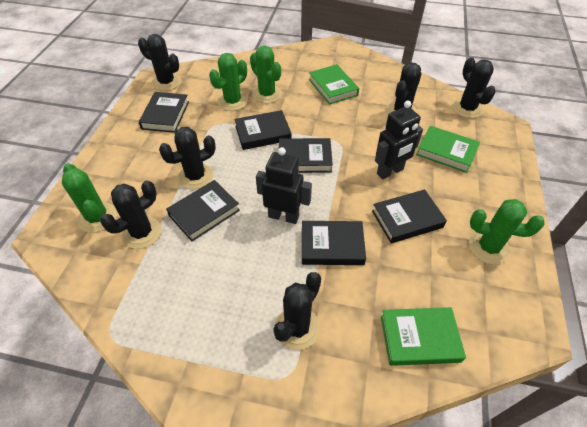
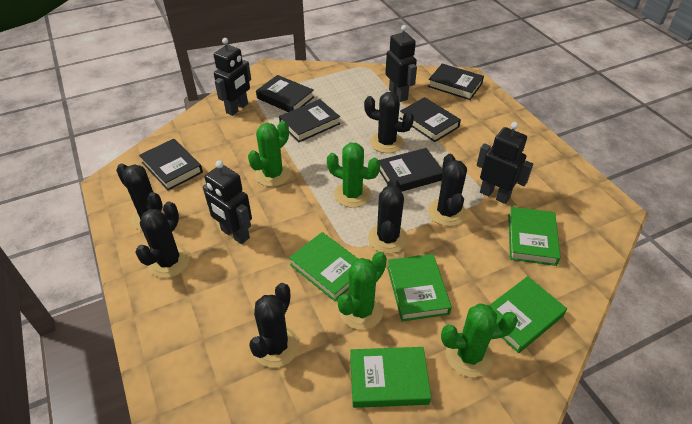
black robot: [256,147,312,224] [375,101,423,179] = 2 -> [203,160,252,244] [214,38,251,116] [385,25,417,102] [477,122,533,204] = 4
green book: [309,64,359,105] [381,307,466,366] [416,126,480,173] = 3 -> [289,232,359,301] [350,347,431,408] [387,254,452,321] [490,276,567,353] [508,207,561,266] = 5

